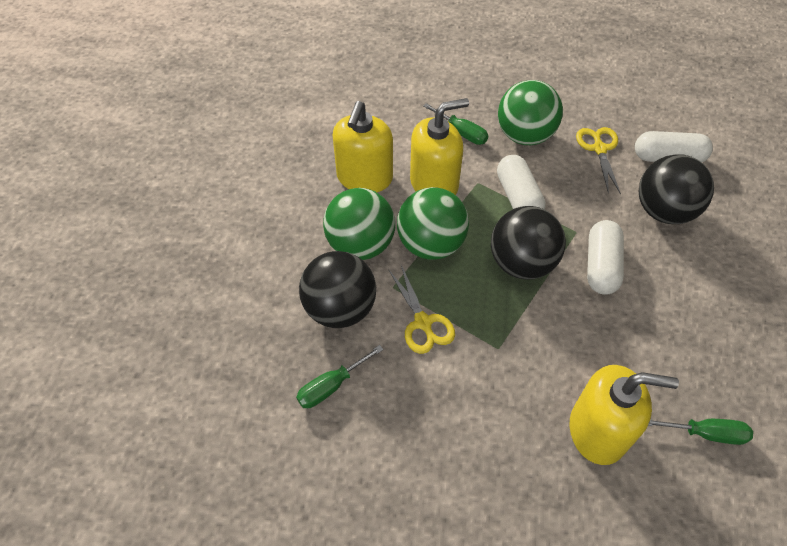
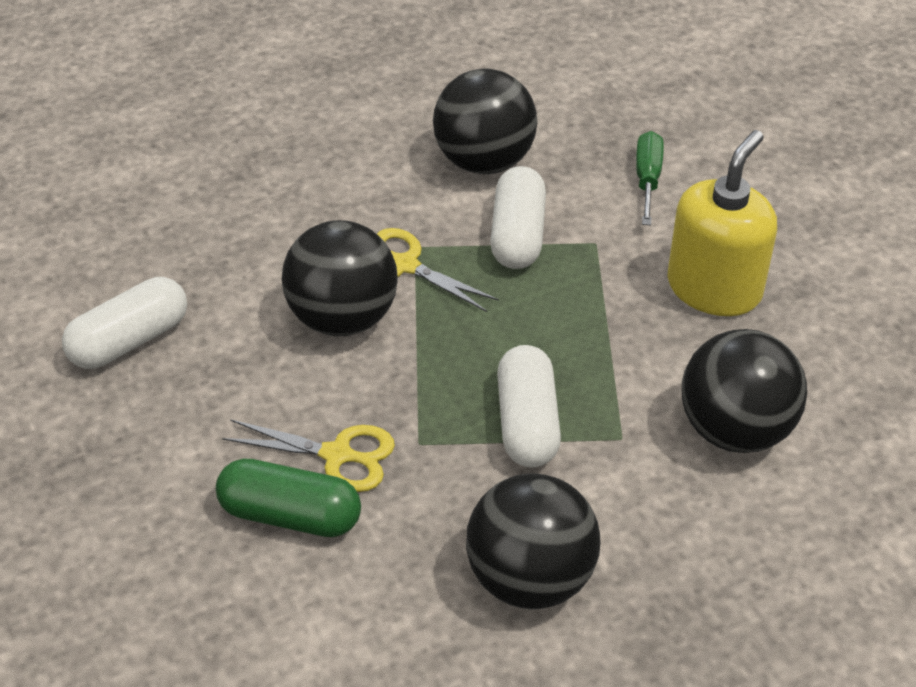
black ball: [299,251,376,328] [491,206,566,280] [639,154,714,224] = 3 -> [281,220,398,336] [433,68,537,174] [466,473,601,609] [682,329,807,453] = 4
green ball: [323,188,395,260] [397,187,469,260] [498,80,563,145] = 3 -> none = 0
green capsule: none = 0 -> [216,458,361,537] = 1
green screwdriver: [296,345,384,408] [423,103,488,145] [648,419,753,445] = 3 -> [636,131,664,225] = 1
yellow soap dispenser: [333,101,393,192] [410,98,469,195] [569,365,679,465] = 3 -> [667,130,777,316] = 1

